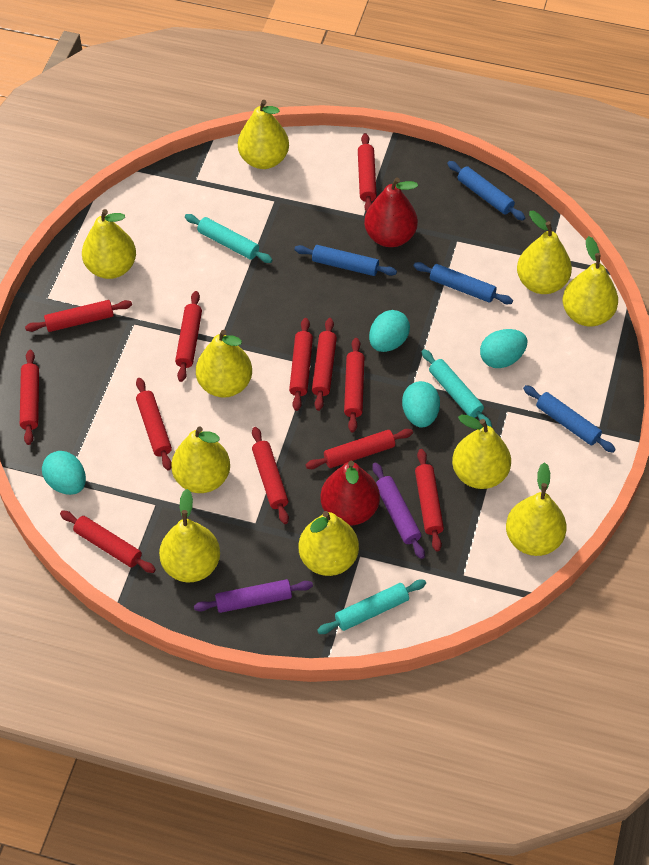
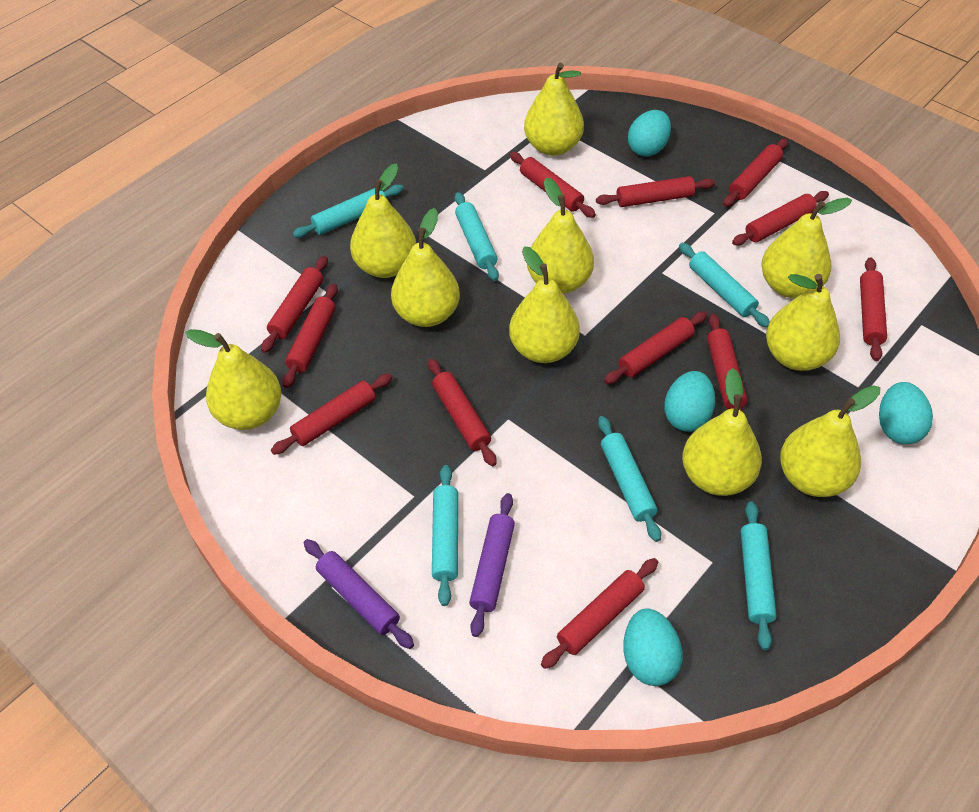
blue rolling pin: [294,245,397,276] [413,262,513,304] [447,161,525,220] [523,385,616,453] = 4 -> none = 0
red pear: [320,461,380,525] [364,177,418,247] = 2 -> none = 0
turquoise rolling pin: [185,214,272,263] [317,580,426,634] [422,349,492,427] = 3 -> [293,184,404,238] [432,465,458,606] [455,192,499,281] [598,416,661,542] [679,243,770,327] [741,501,776,650] = 6

